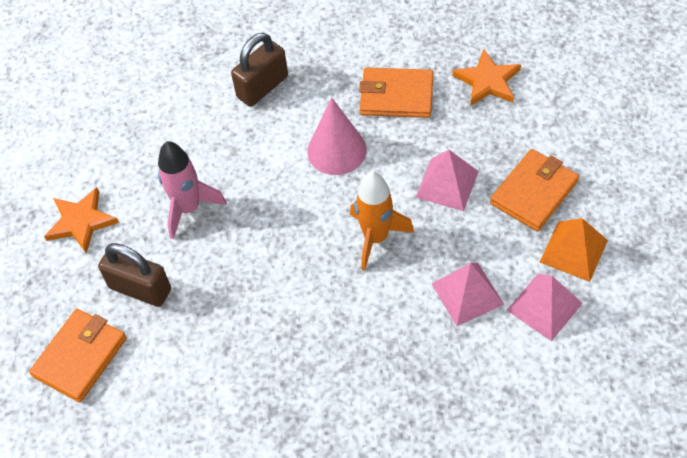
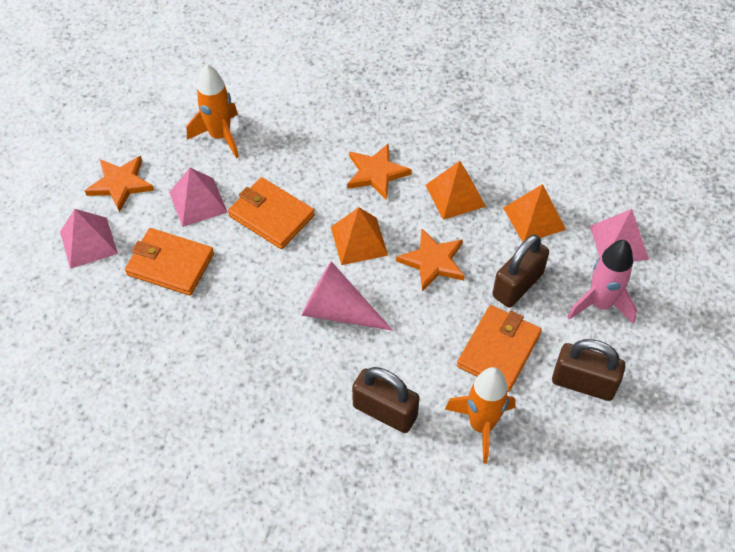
brown padlock: [98,243,171,307] [231,33,288,107] = 2 -> [352,367,420,433] [492,234,549,308] [552,339,625,401] = 3
orange pyramid: [540,218,608,282] = 1 -> [331,207,388,265] [425,161,486,220] [503,184,566,242] = 3
orange rocket: [350,172,414,271] = 1 -> [187,64,239,158] [445,367,516,464] = 2
orange star: [44,188,119,254] [452,49,521,106] = 2 -> [85,156,154,213] [347,144,412,200] [396,228,465,291] = 3

